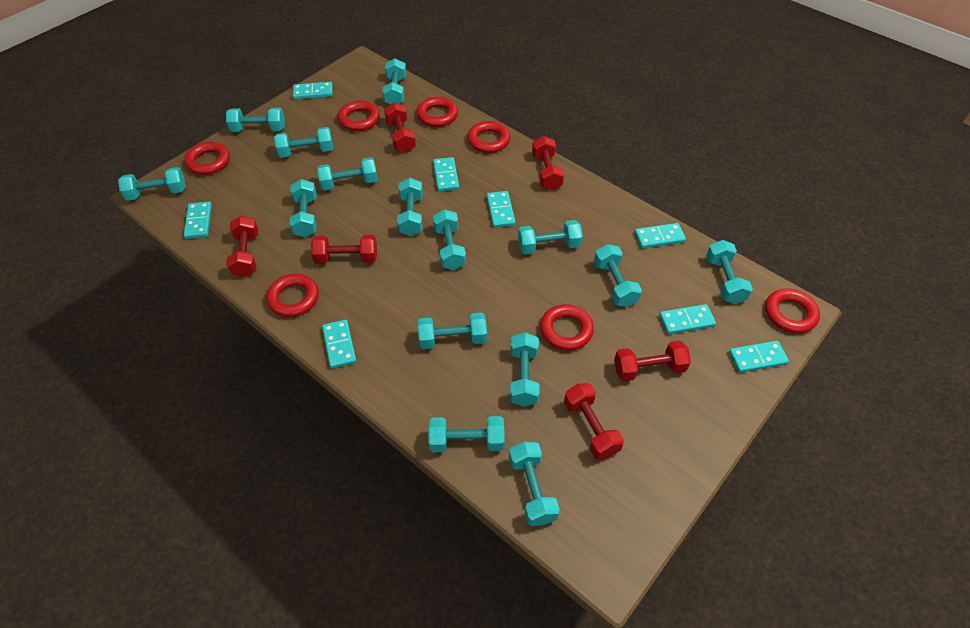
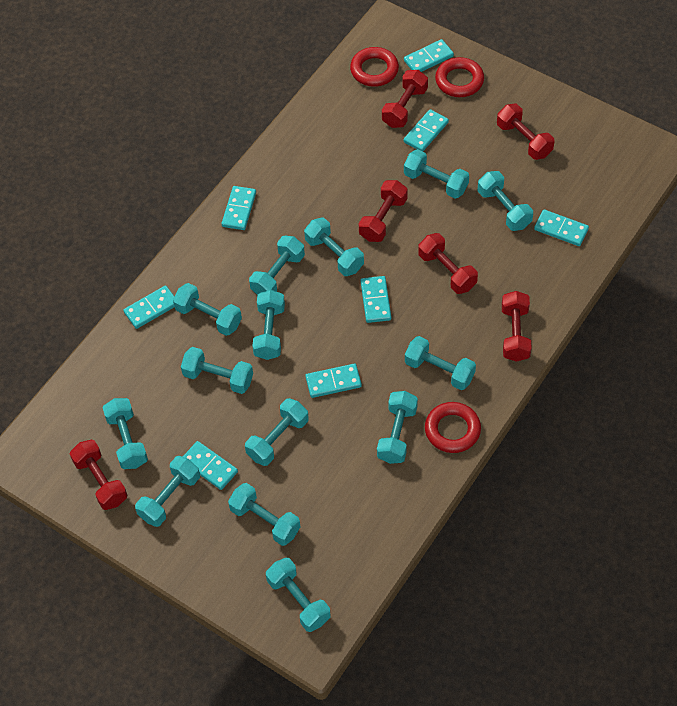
red ring: [184,142,230,175] [266,274,319,317] [338,101,380,131] [416,97,458,127] [467,121,510,153] [540,304,594,351] [765,288,820,333] = 7 -> [350,47,399,87] [425,402,481,453] [435,57,484,97] = 3
turquoise dumbbell: [118,167,186,201] [226,108,285,132] [274,127,333,158] [289,179,317,237] [317,157,378,191] [382,58,406,104] [397,178,423,236] [418,312,487,349] [428,416,505,452] [433,209,466,270] [509,442,560,526] [510,332,540,406] [518,220,583,254] [594,244,642,307] [706,240,753,304] = 15 -> [102,398,148,469] [135,456,200,527] [173,283,242,336] [181,347,253,394] [228,483,300,546] [245,398,309,466] [249,236,305,294] [252,290,285,360] [266,558,331,632] [304,218,364,276] [377,391,418,464] [404,149,469,199] [405,336,476,390] [478,171,533,231] = 14

